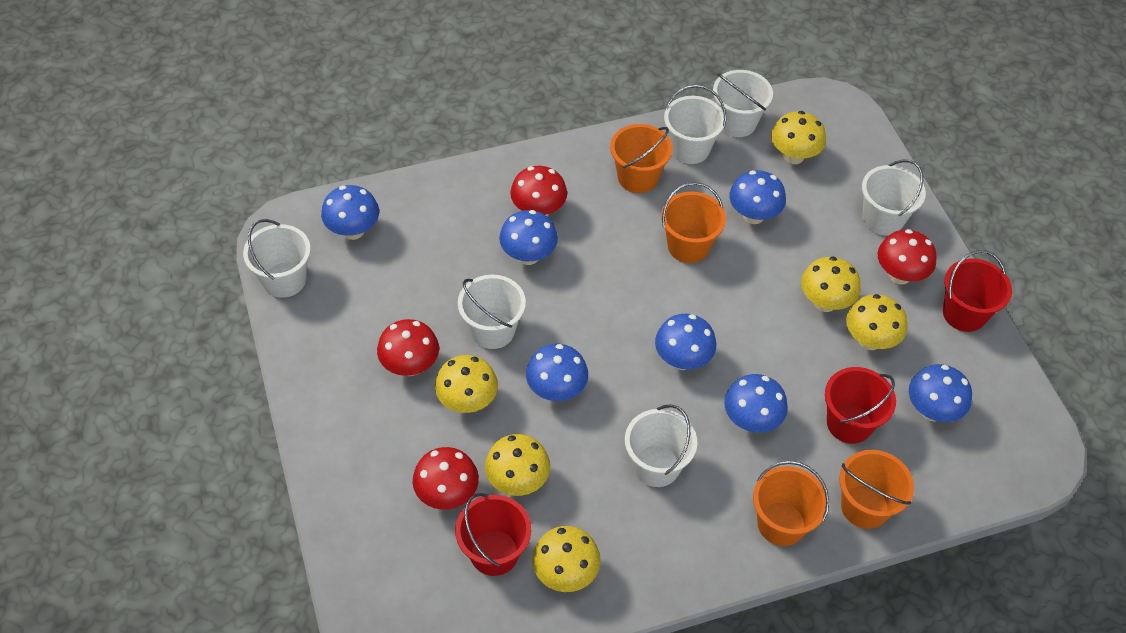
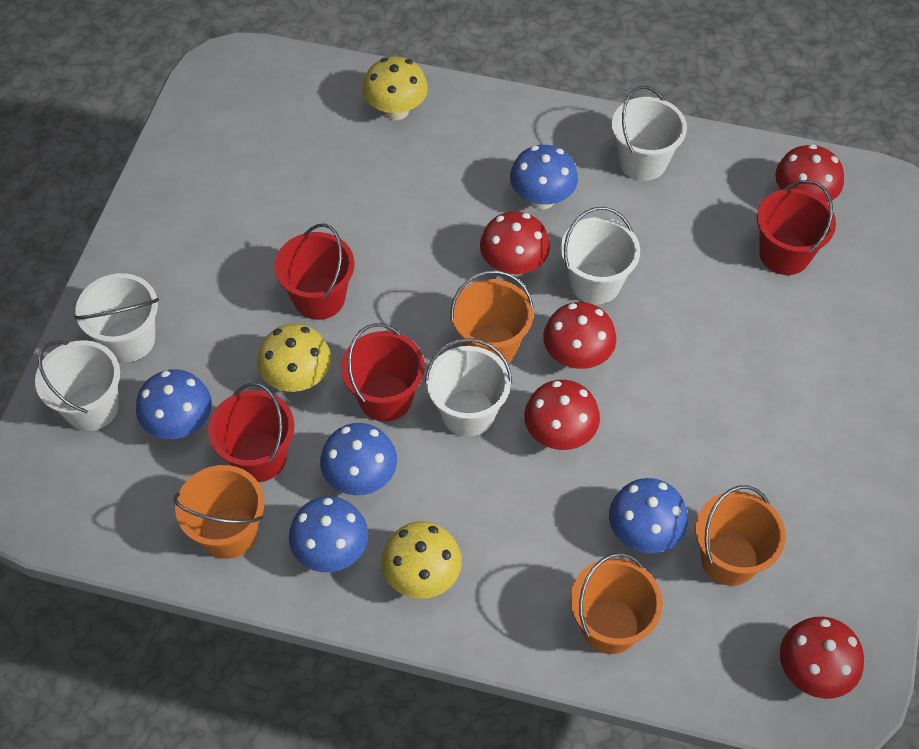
blue mushroom: [321,185,379,240] [499,210,558,265] [526,344,588,401] [655,314,716,370] [724,374,788,433] [729,170,786,224] [909,364,972,422] = 7 -> [136,369,212,439] [289,496,368,572] [320,423,397,495] [510,145,578,210] [609,478,688,553] = 5
red bucket: [455,493,531,576] [825,367,896,444] [943,250,1012,332] = 3 -> [208,383,294,482] [274,224,355,320] [341,323,425,422] [757,180,836,275] = 4
red mushroom: [377,319,439,376] [413,447,479,510] [510,166,567,216] [878,229,937,285] = 4 -> [480,212,550,277] [524,380,600,450] [543,302,617,369] [775,144,844,203] [780,617,864,699] = 5
white bucket: [243,219,311,298] [458,275,526,349] [625,404,697,487] [664,85,726,164] [713,70,773,137] [862,160,926,236] = 6 -> [35,340,120,431] [74,273,159,362] [425,338,512,437] [561,207,640,304] [612,86,687,181] = 5
yellow mushroom: [435,355,498,413] [485,434,550,496] [532,526,601,592] [771,111,826,164] [801,257,861,312] [846,294,907,350] = 6 -> [257,324,331,392] [363,57,428,120] [382,521,462,599] = 3

